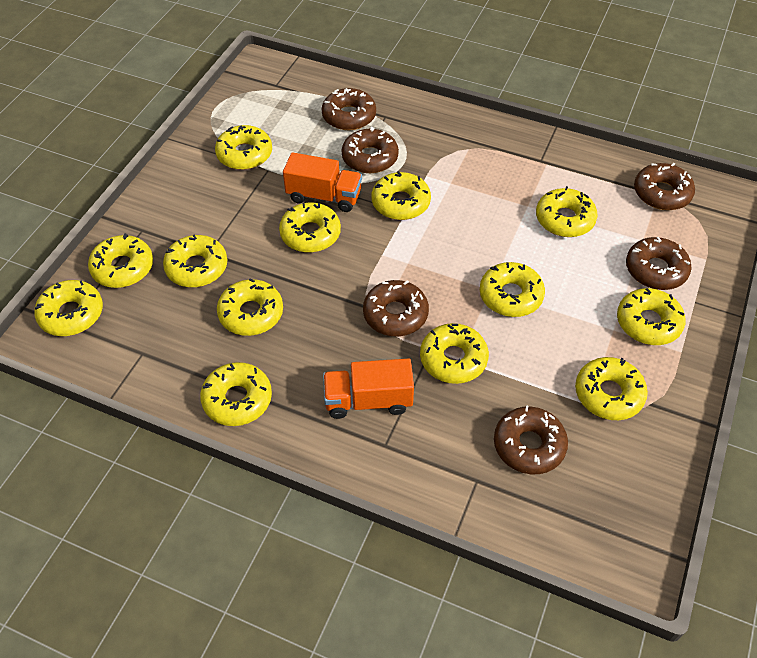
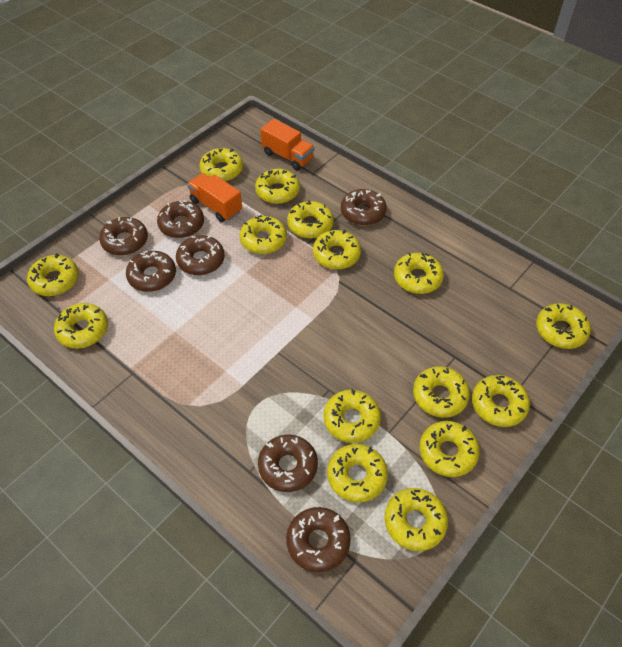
brown donut: [322,88,376,130] [342,127,399,173] [363,280,429,336] [494,405,568,474] [626,237,692,290] [634,163,695,210] = 6 -> [99,217,148,255] [126,251,176,292] [157,200,204,238] [176,235,225,275] [258,435,318,492] [286,507,351,572] [341,189,387,225] = 7
yellow donut: [34,280,103,336] [88,233,153,288] [163,235,227,287] [200,362,272,426] [215,125,272,170] [217,278,283,336] [279,203,341,253] [371,171,431,220] [420,323,489,384] [480,262,545,317] [536,186,598,237] [575,357,648,420] [617,288,685,345] = 13 -> [27,253,79,296] [54,303,108,349] [199,148,243,181] [239,215,287,254] [255,169,300,204] [287,201,334,238] [313,229,361,269] [323,389,381,443] [327,444,388,503] [384,488,448,551] [394,253,444,294] [413,366,470,418] [420,421,480,477] [472,375,530,427] [536,303,591,349] = 15

